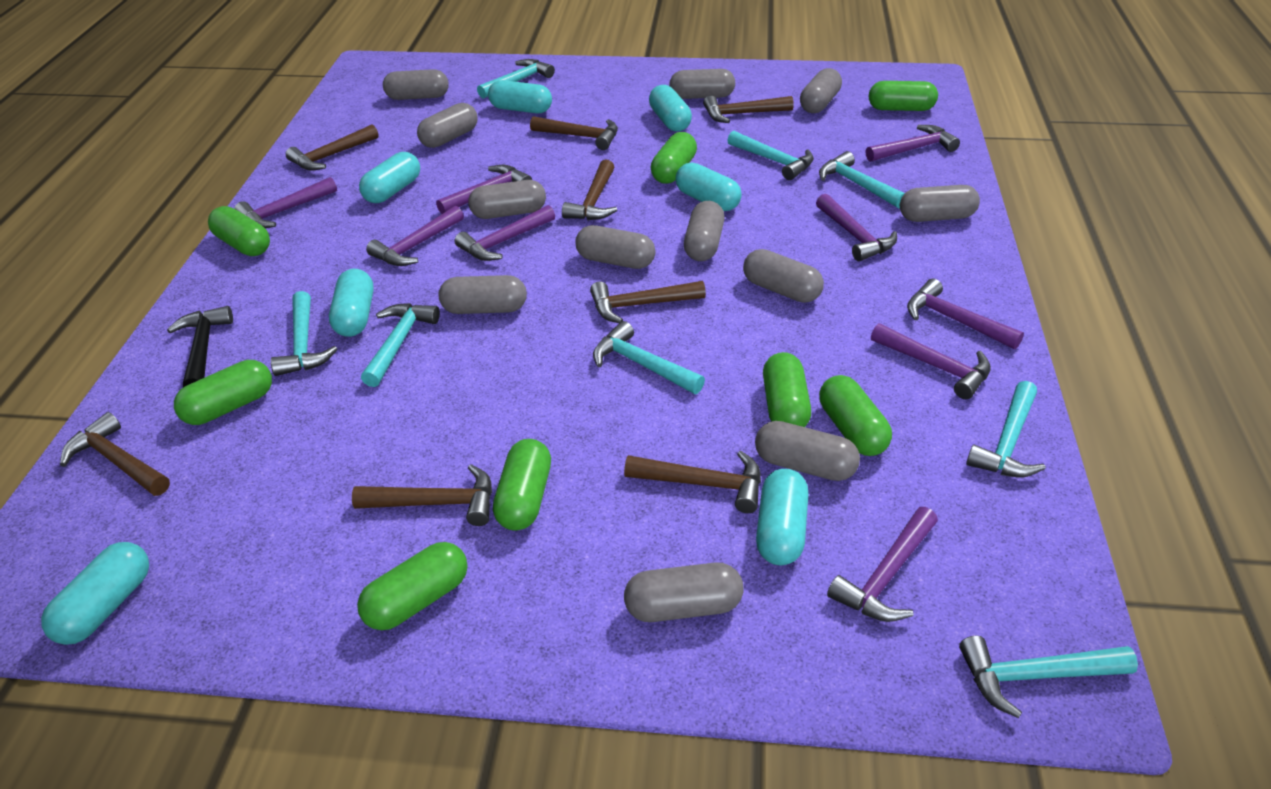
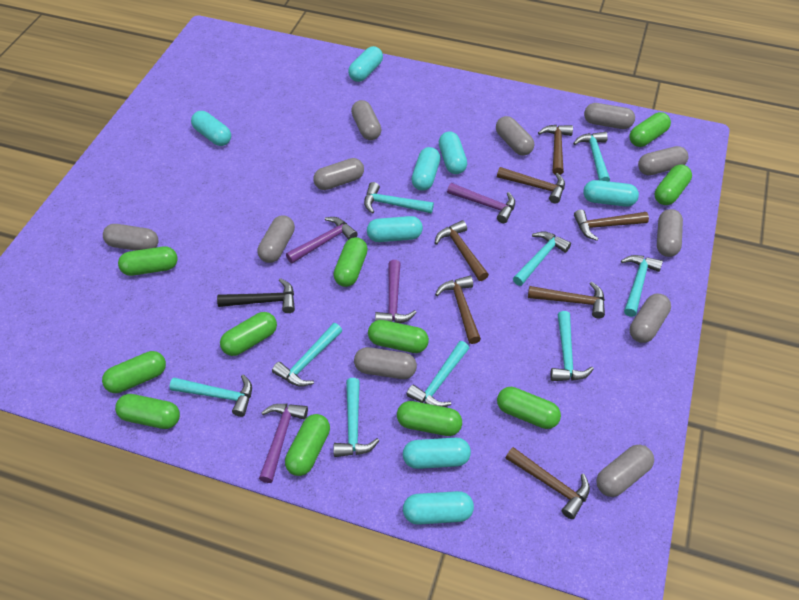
brown hammer: [60,412,170,496] [286,125,379,171] [352,464,492,526] [530,116,618,150] [562,159,617,220] [590,281,706,323] [624,451,761,513] [703,95,794,123] = 8 -> [435,220,489,281] [435,276,481,344] [497,167,565,203] [506,447,590,519] [528,282,605,318] [538,125,573,175] [574,210,649,241] = 7
green capsule: [174,360,272,425] [208,206,270,256] [357,542,468,630] [493,439,551,530] [651,132,697,184] [763,352,811,427] [819,375,892,456] [869,81,938,111] = 8 -> [102,351,166,393] [115,394,180,429] [118,246,178,276] [220,312,277,356] [285,414,330,476] [333,237,368,287] [368,320,429,353] [397,401,462,436] [497,387,561,429] [629,112,671,147] [655,164,692,205] = 11
grey capsule: [383,69,449,100] [417,103,478,148] [439,275,527,314] [468,180,546,219] [575,225,655,269] [624,562,744,622] [669,69,735,99] [684,201,725,261] [743,249,824,303] [755,421,860,481] [800,68,842,113] [900,185,980,222] = 12 -> [103,224,158,251] [258,215,295,263] [313,158,364,190] [351,100,381,140] [354,347,417,379] [496,116,534,156] [584,103,635,129] [597,444,654,497] [630,293,671,343] [638,146,688,175] [657,209,683,257] = 11
purple hammer: [234,177,337,228] [366,206,464,266] [436,165,532,214] [455,205,555,261] [816,194,897,261] [827,507,938,622] [866,125,960,162] [871,323,991,399] [907,279,1024,349] = 9 -> [259,404,308,483] [286,217,358,263] [375,260,417,323] [447,183,515,223] = 4
turquoise capsule: [41,542,149,645] [329,269,374,337] [359,152,420,203] [488,80,552,113] [649,85,692,131] [676,163,742,211] [756,469,809,565] = 7 -> [191,111,231,146] [348,46,383,82] [367,216,423,242] [403,438,471,469] [403,491,474,525] [412,147,440,191] [439,132,467,174] [583,180,639,207] = 8
turquoise hammer: [271,291,337,376] [361,303,440,387] [477,59,555,99] [593,321,705,394] [727,131,814,180] [819,151,905,208] [959,636,1138,718] [966,381,1046,477] = 8 -> [169,375,252,417] [272,323,342,387] [333,378,379,457] [364,182,434,214] [406,341,469,407] [513,231,571,286] [550,311,594,381] [573,132,610,181] [621,255,663,317] = 9

